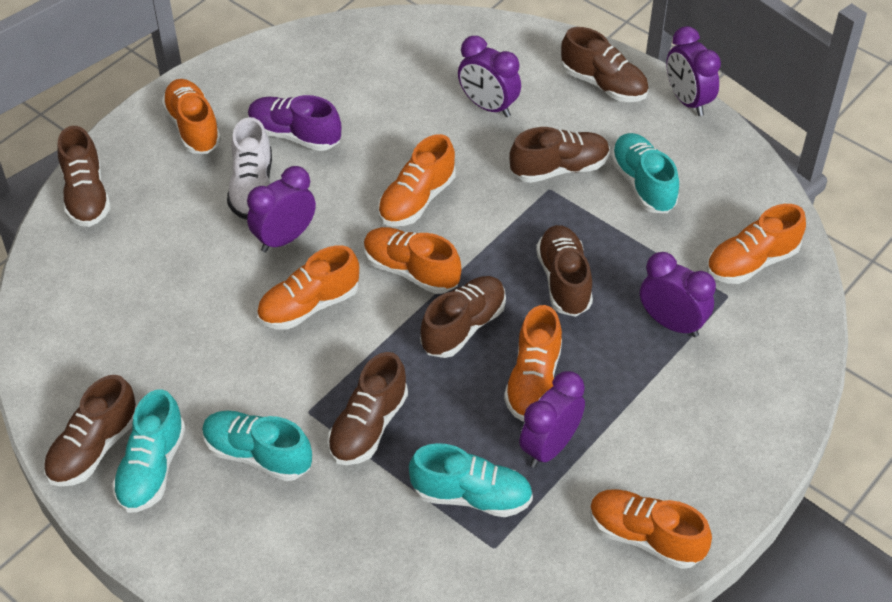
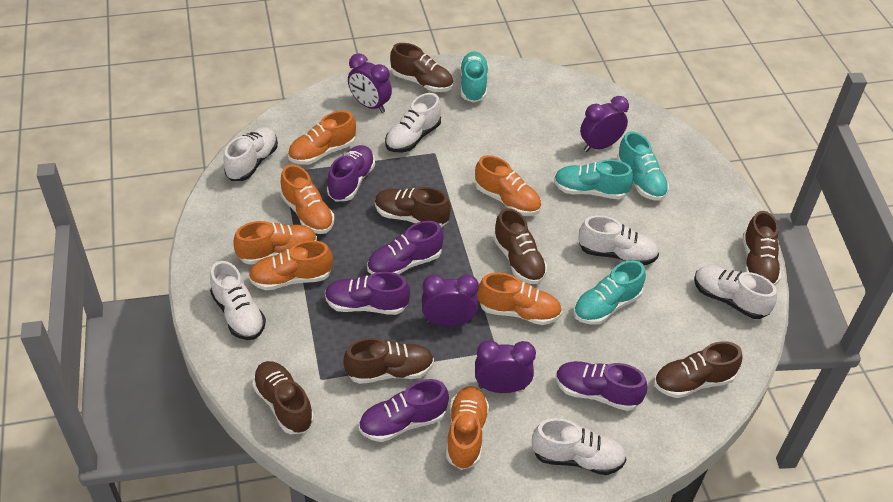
purple clock: [247,166,316,253] [458,36,521,117] [519,371,585,468] [640,252,716,337] [666,26,721,116] = 5 -> [348,53,392,113] [422,275,479,327] [475,340,536,393] [580,96,629,152] = 4
purple shoe: [248,95,341,151] = 1 -> [325,272,410,315] [327,145,375,202] [359,379,449,442] [367,221,444,274] [556,361,647,411] = 5
white shoe: [227,117,272,220] = 1 -> [210,261,266,340] [224,127,278,181] [385,93,441,152] [532,418,627,475] [578,215,659,265] [694,265,777,319] = 6

